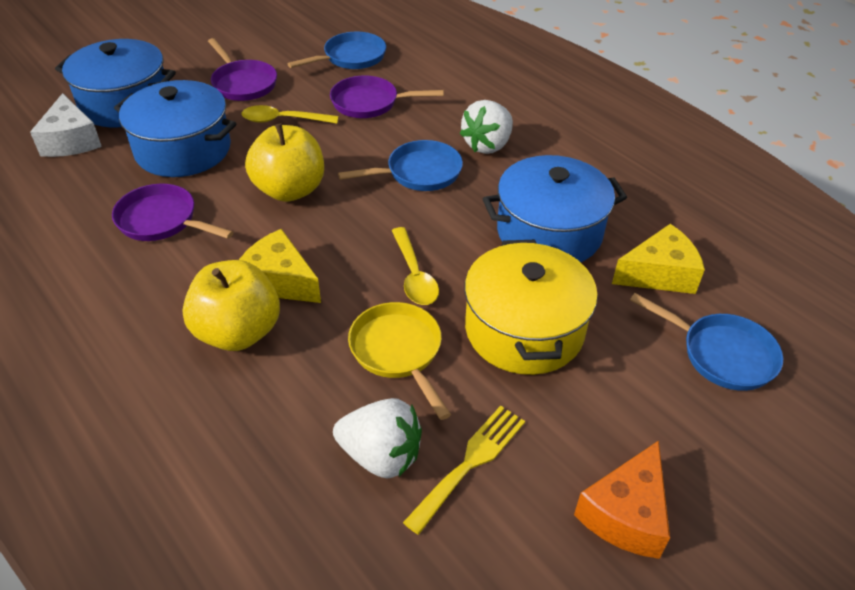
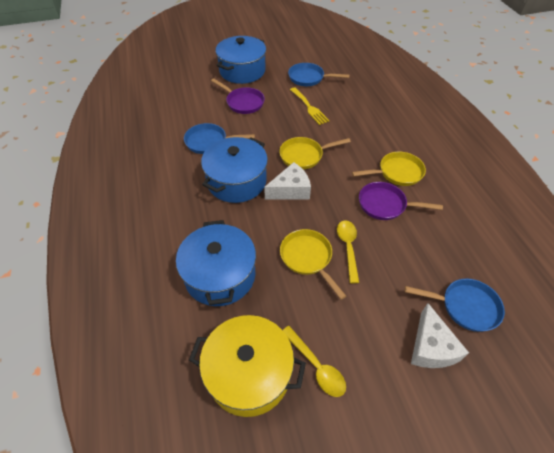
orange cheese: [574,441,670,559] = 1 -> none = 0
purple pan: [112,184,233,241] [208,38,277,101] [330,76,444,118] = 3 -> [211,78,265,114] [359,182,443,220] = 2
white cheese: [30,93,102,157] = 1 -> [264,162,311,200] [411,303,469,368] = 2
white strawberry: [333,398,422,479] [460,100,513,154] = 2 -> none = 0
yellow apple: [182,260,280,351] [245,124,324,202] = 2 -> none = 0
yellow cheese: [239,229,321,303] [612,224,705,294] = 2 -> none = 0
yellow pan: [348,302,451,420] = 1 -> [279,137,351,169] [280,229,346,299] [352,152,426,186] = 3

